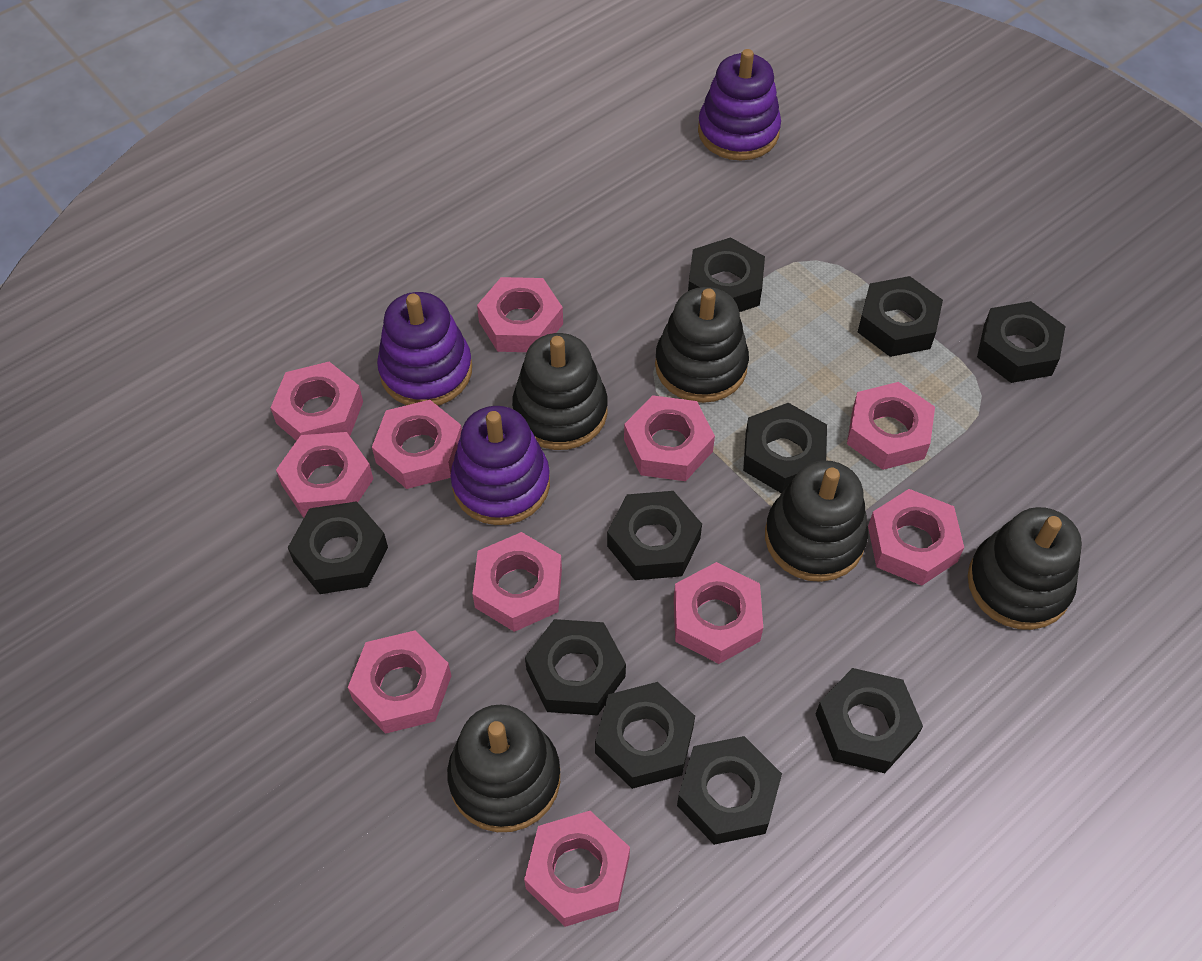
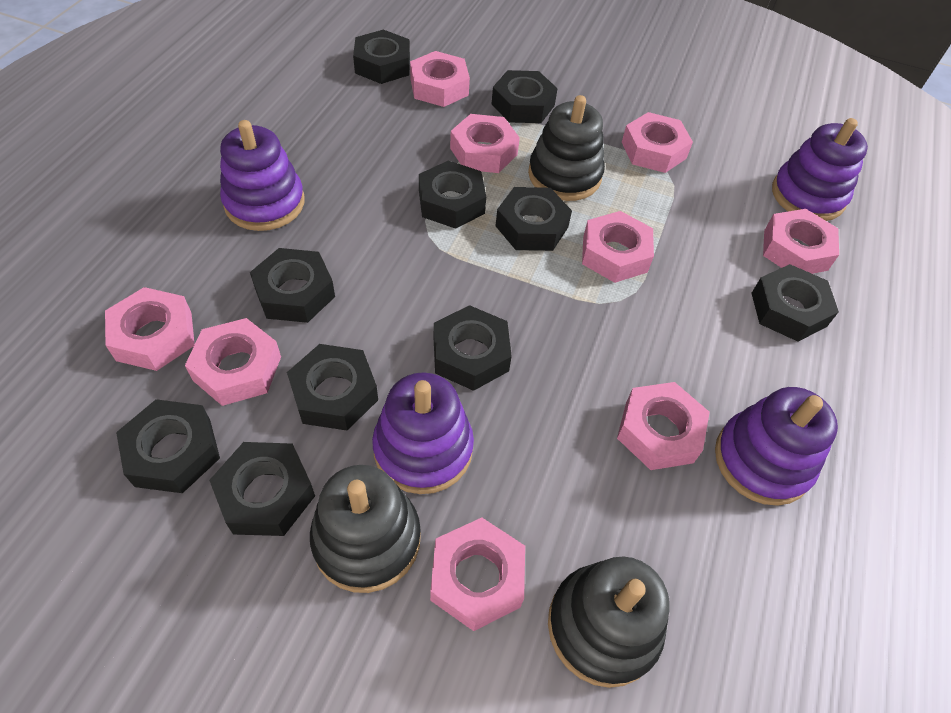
black stacking toy: [447,705,560,832] [512,333,608,450] [655,287,749,403] [765,460,868,582] [968,507,1082,630] = 5 -> [310,465,421,593] [528,95,605,201] [548,557,670,688] = 3
pink nut: [271,362,363,441] [276,432,373,518] [348,630,451,734] [372,400,462,489] [472,532,562,632] [477,277,563,352] [524,811,630,927] [624,395,715,481] [674,562,763,664] [847,382,935,470] [868,489,964,586] = 11 -> [105,287,195,371] [185,318,281,406] [410,51,470,107] [430,518,525,631] [450,114,520,173] [582,211,654,283] [617,382,710,470] [622,112,693,173] [763,209,839,274] = 9
purple stacking toy: [377,292,472,406] [451,406,550,525] [698,49,781,161] = 3 -> [220,120,304,231] [372,372,474,494] [715,387,838,506] [772,118,868,221] = 4

